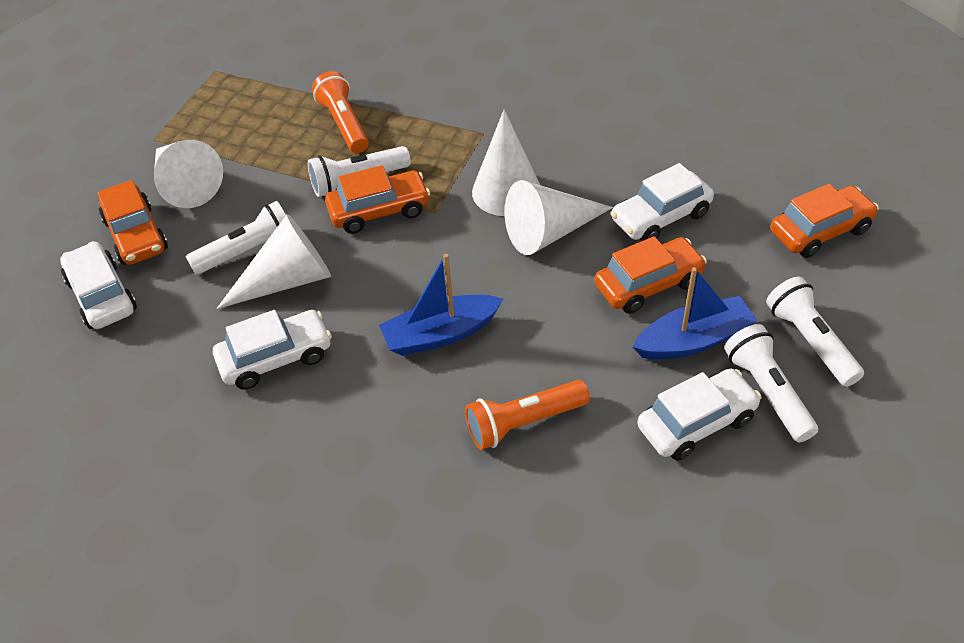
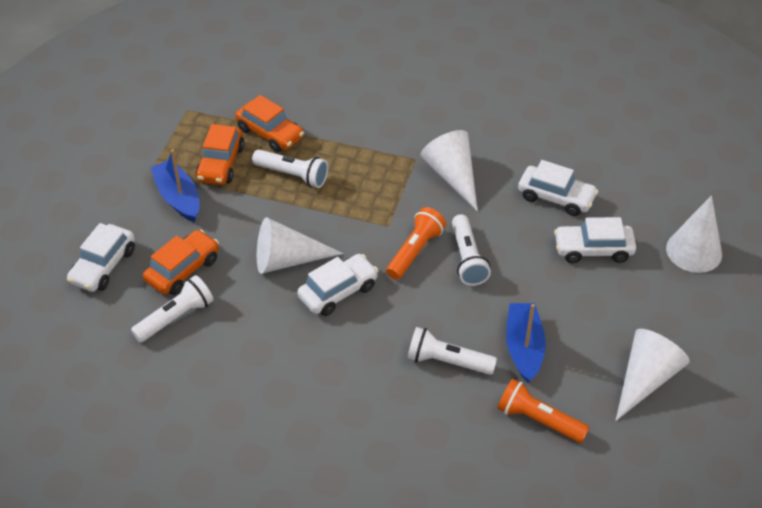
orange car: [98,180,168,265] [325,165,430,234] [594,236,707,314] [771,184,879,258] = 4 -> [143,230,219,295] [196,124,245,185] [235,95,304,152] = 3

